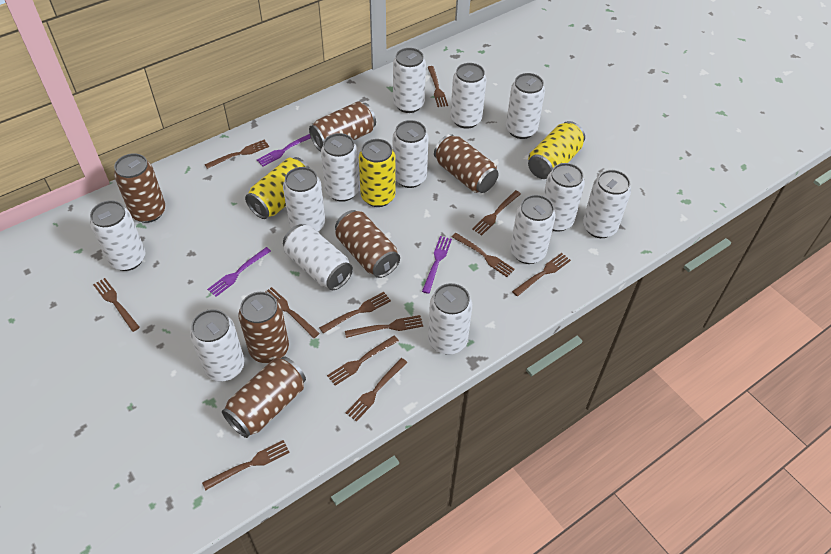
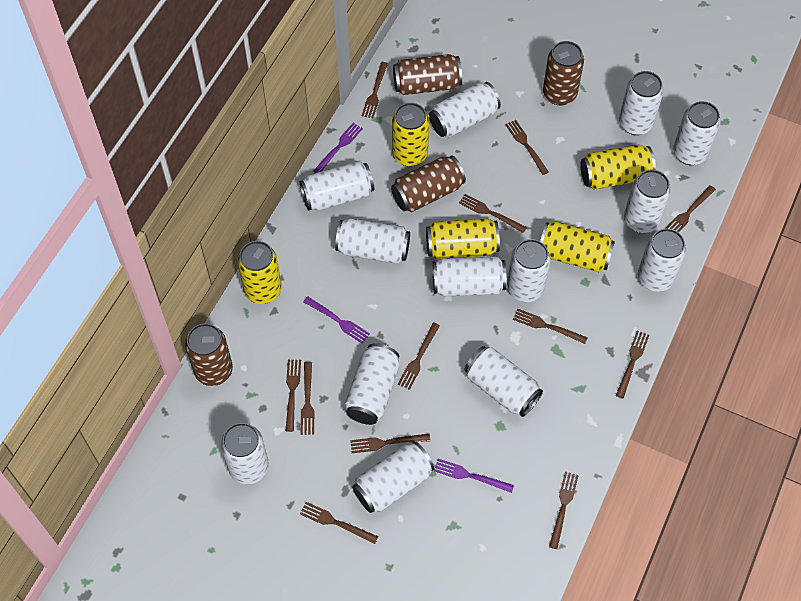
brown can: [114,153,166,223] [222,356,306,438] [238,292,289,363] [309,101,376,152] [335,210,400,278] [434,134,499,193] = 6 -> [185,323,233,386] [391,155,466,212] [393,54,462,95] [543,41,584,105] = 4
yellow can: [245,157,310,219] [359,139,396,207] [528,121,585,179] = 3 -> [238,241,282,304] [392,103,429,167] [426,218,500,260] [540,222,615,272] [580,144,656,190] = 5

